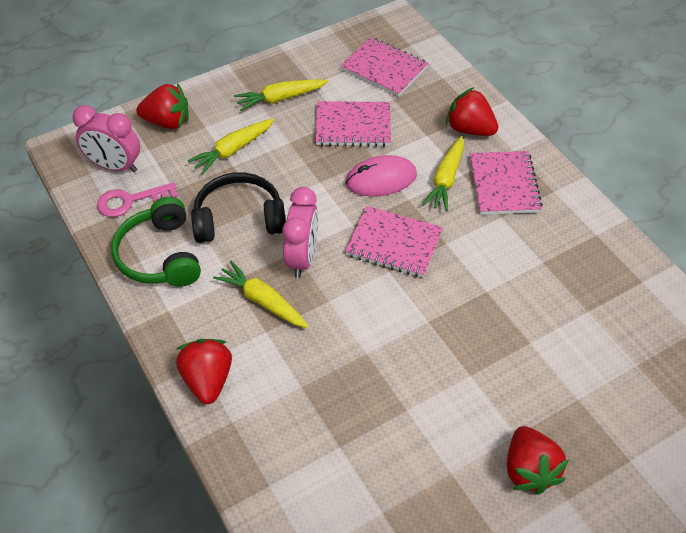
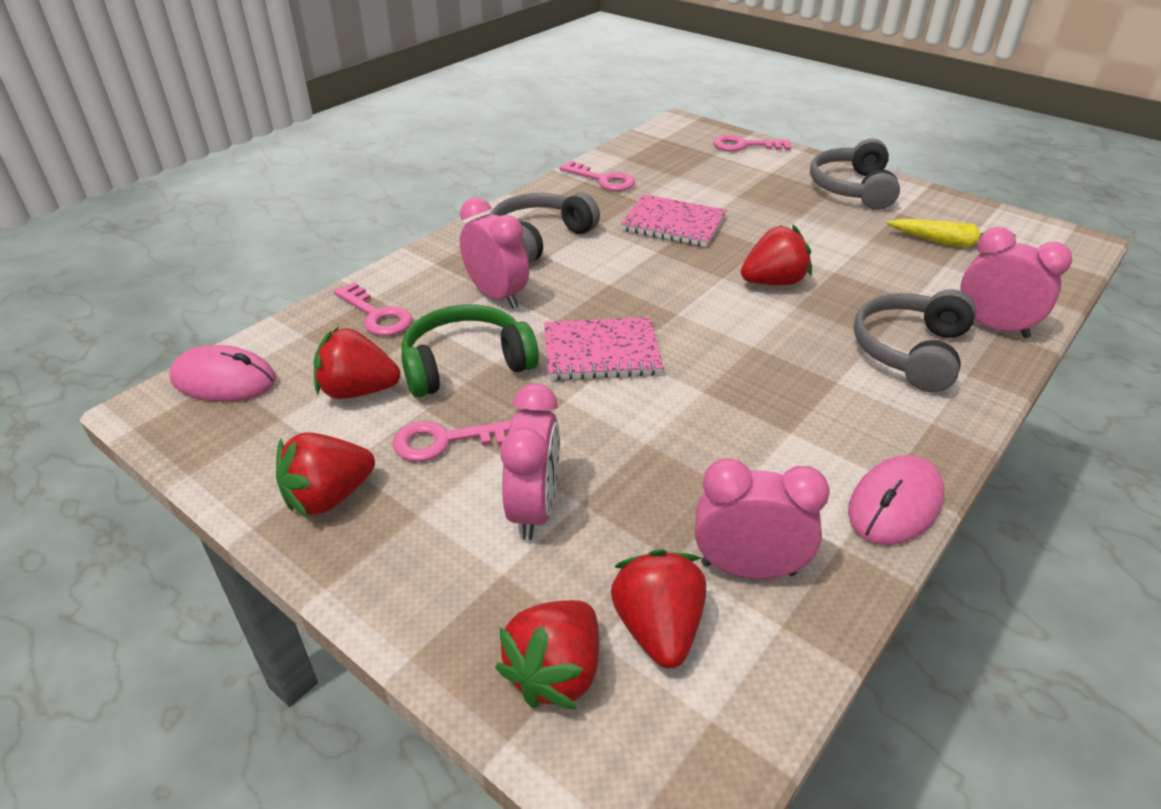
black headphones: [191,172,286,243] = 1 -> none = 0
grey headphones: none = 0 -> [490,192,600,264] [810,139,900,210] [854,289,976,392] = 3
pink clock: [73,105,140,172] [282,187,318,278] = 2 -> [460,197,529,309] [500,383,560,540] [695,458,830,579] [961,227,1072,338] = 4
pink key: [97,182,178,217] = 1 -> [334,282,412,336] [392,420,512,462] [560,161,635,191] [713,135,791,151] = 4
pink mouse: [345,155,417,197] = 1 -> [169,345,276,402] [848,455,945,545] = 2
pink notebook: [315,101,391,147] [340,37,428,97] [345,206,443,278] [470,151,543,215] = 4 -> [544,317,663,380] [620,194,727,247] = 2
red strawberry: [136,83,189,129] [176,339,232,404] [446,87,498,136] [507,426,569,494] = 4 -> [276,432,375,518] [314,327,400,399] [495,600,599,710] [611,549,706,668] [741,225,812,285] = 5
yellow carrot: [188,118,274,175] [213,260,309,328] [234,79,329,111] [422,136,464,211] = 4 -> [886,219,1016,248] = 1

